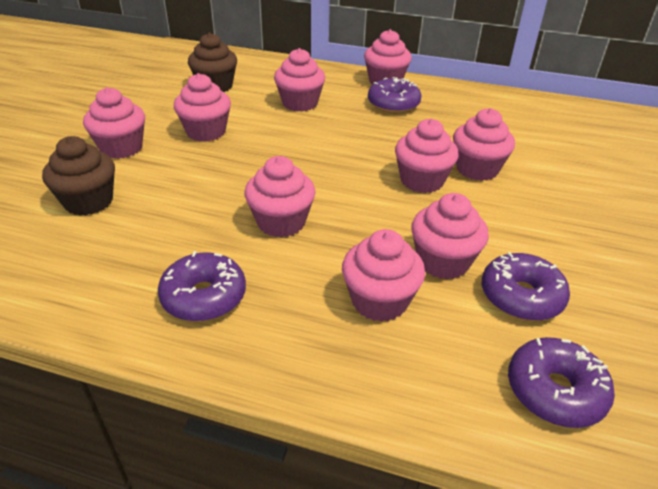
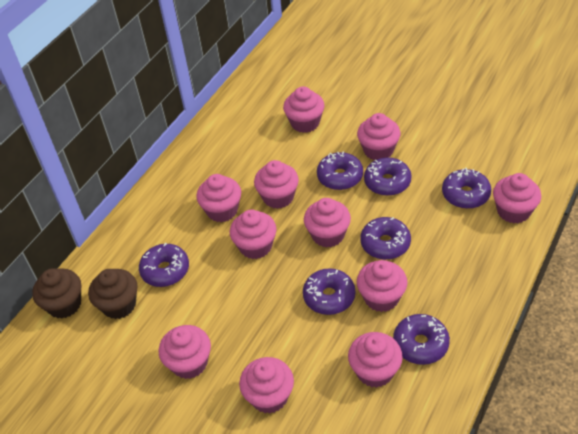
pink cupcake: [83,87,145,159] [174,73,231,142] [245,156,316,238] [274,48,325,112] [342,229,425,322] [364,29,412,84] [395,119,459,193] [411,193,489,279] [453,108,515,181] = 9 -> [159,325,211,379] [196,174,241,222] [230,209,277,259] [239,357,294,414] [254,160,299,209] [283,86,325,133] [304,198,351,248] [348,332,403,388] [357,113,400,160] [357,260,407,312] [493,173,541,223] = 11
purple donut: [158,251,246,322] [368,77,421,113] [482,252,570,321] [508,337,615,428] = 4 -> [139,243,189,287] [303,268,355,315] [317,152,363,190] [360,217,411,260] [364,157,411,196] [393,314,450,365] [442,168,491,209] = 7

